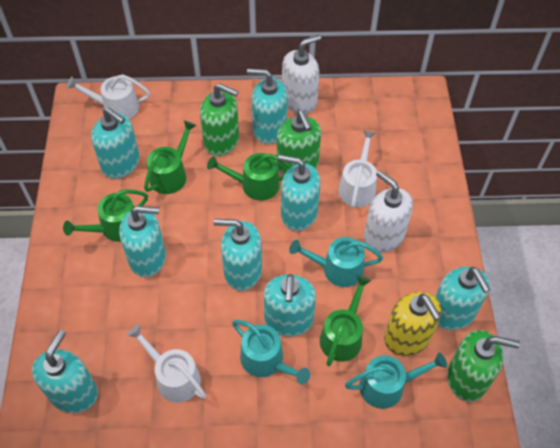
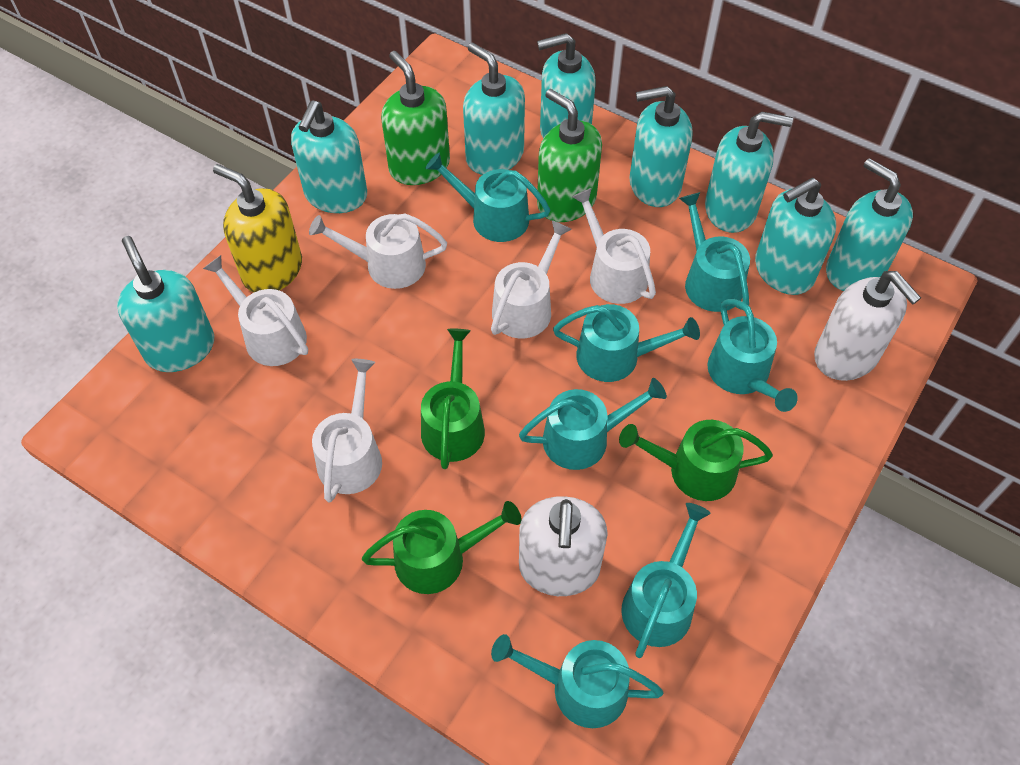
green soap dispenser: [200,83,239,156] [277,110,321,175] [447,330,520,402] = 3 -> [381,51,450,185] [537,89,602,222] = 2
green watering can: [63,189,148,242] [144,120,197,194] [207,153,292,201] [320,275,371,366] = 4 -> [362,501,521,594] [421,329,485,469] [619,420,773,501] = 3
turquoise watering can: [232,320,310,385] [289,237,383,287] [345,352,447,409] = 3 -> [426,153,550,242] [491,634,664,728] [519,378,667,470] [553,304,700,382] [621,503,711,658] [679,192,750,312] [708,299,798,412] = 7
white watering can: [66,75,150,119] [127,324,206,403] [338,130,377,208] = 3 -> [203,255,308,366] [309,213,447,289] [312,359,382,503] [491,220,571,338] [572,188,656,304] = 5

